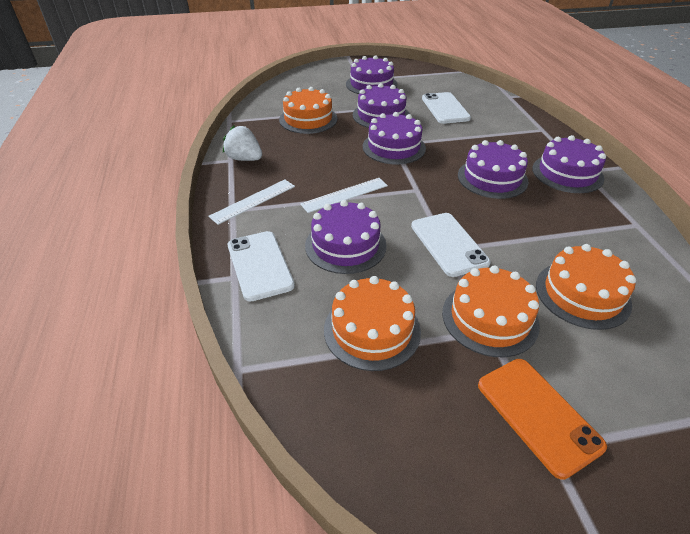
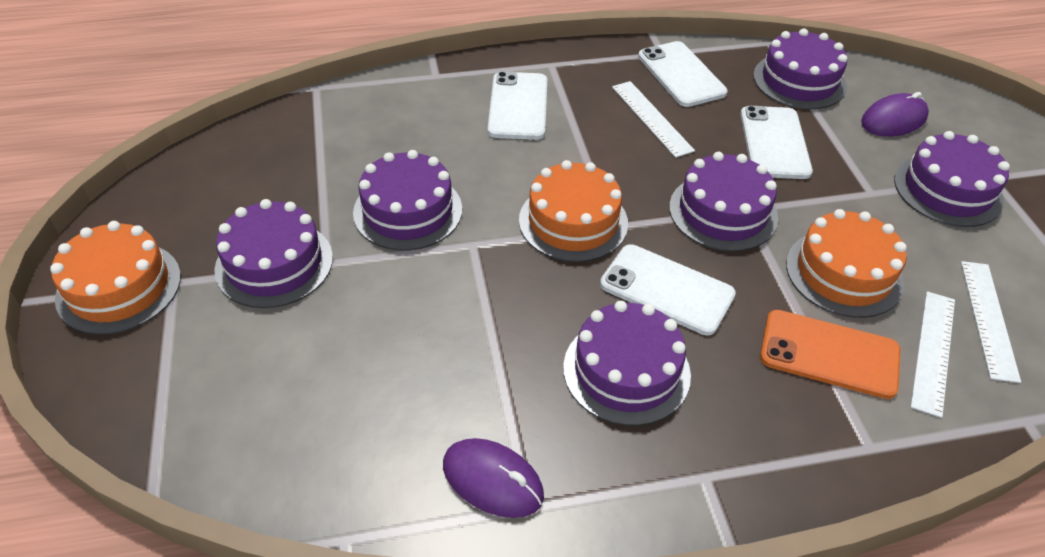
orange cake: [279,87,337,134] [324,276,421,371] [442,266,540,357] [536,244,636,330] = 4 -> [50,221,181,335] [519,160,628,262] [786,209,907,318] = 3
purple mouse: none = 0 -> [443,438,544,518] [861,92,929,137] = 2
white phone: [228,231,295,302] [411,213,491,277] [422,92,471,124] = 3 -> [488,71,547,140] [600,244,736,335] [638,41,728,107] [740,106,813,179] = 4
white ruler: [208,180,295,225] [300,178,388,213] = 2 -> [612,81,695,158] [911,291,955,418] [961,261,1021,383] = 3
white strawberry: [223,126,262,161] = 1 -> none = 0

